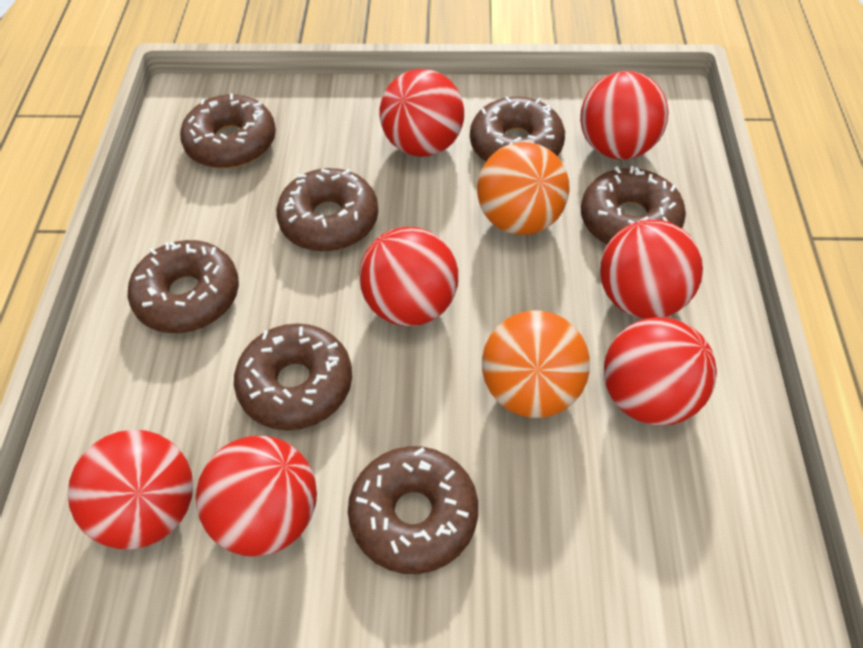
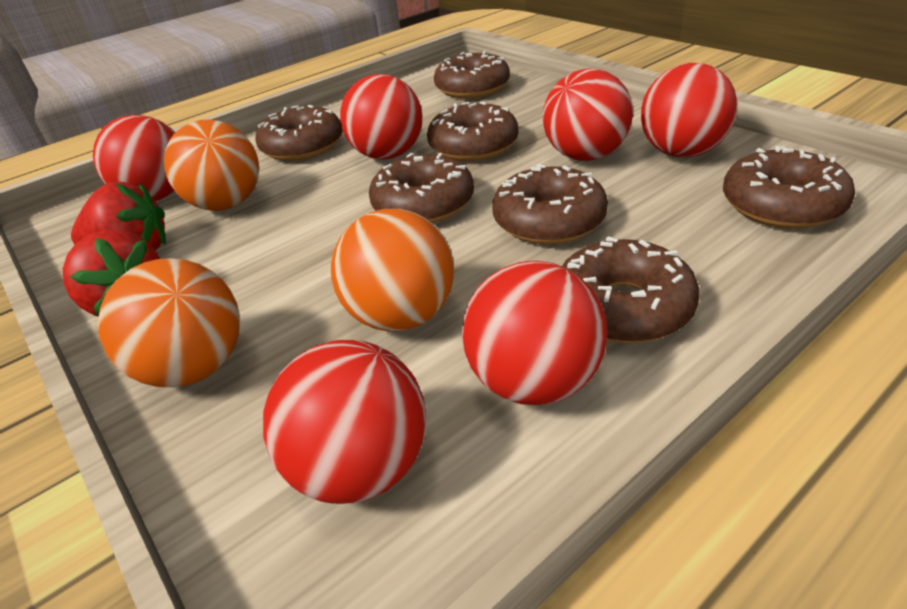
orange ball: [477,142,570,235] [482,311,590,418] = 2 -> [98,258,240,387] [164,120,259,211] [331,209,454,332] = 3
red ball: [68,430,193,549] [196,436,317,557] [359,227,458,326] [379,69,464,157] [580,71,669,160] [600,219,703,319] [604,317,717,426] = 7 -> [93,115,175,201] [263,340,426,504] [340,74,422,160] [462,261,607,405] [543,68,633,161] [641,63,737,157] = 6
red strawberry: none = 0 -> [63,230,160,317] [71,182,166,251] = 2

